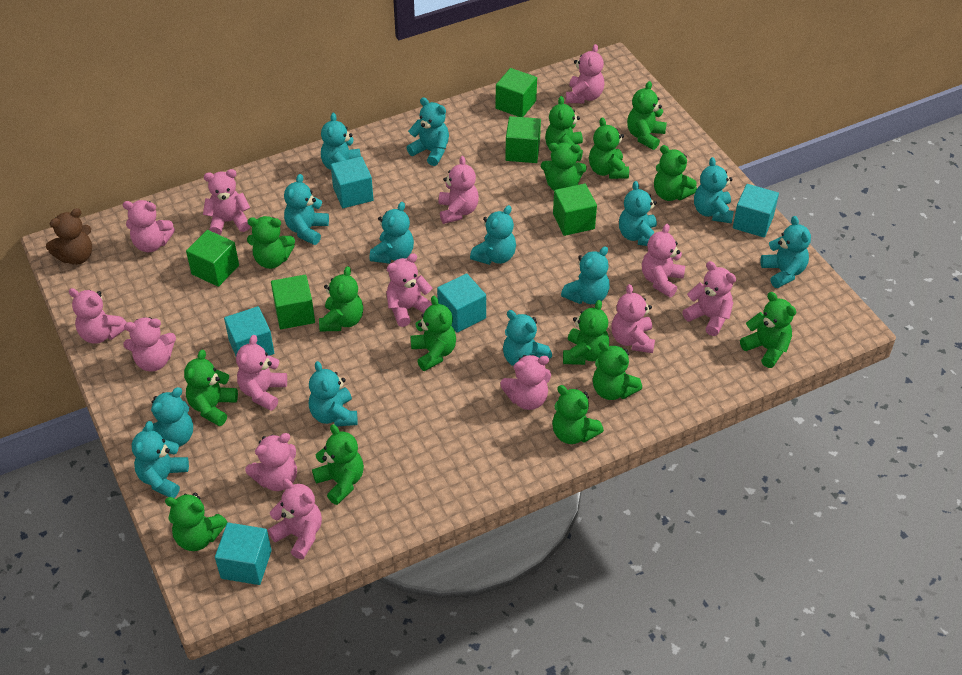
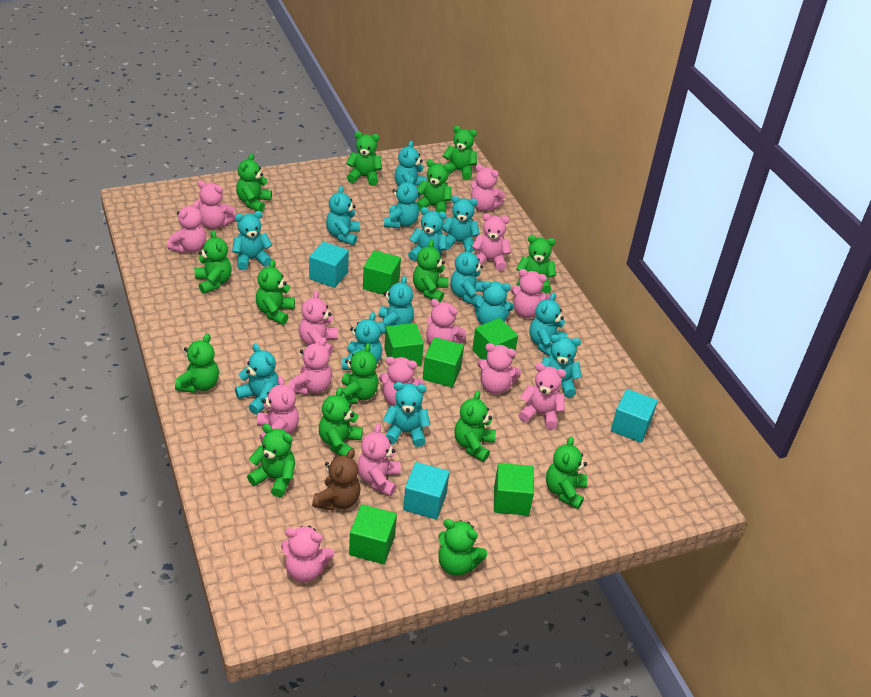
green cube: [186,230,239,287] [271,275,315,329] [496,68,537,117] [505,116,541,163] [553,184,597,236] = 5 -> [349,504,397,564] [363,250,401,295] [384,323,424,367] [423,337,464,387] [472,318,518,360] [494,463,534,516] = 6
turquoise cube: [215,523,272,585] [224,306,274,356] [331,156,373,208] [437,273,486,333] [733,184,779,237] = 5 -> [309,241,349,288] [403,462,450,519] [611,389,658,443] = 3
turquoise teddy bear: [132,421,189,498] [142,387,193,447] [284,174,329,245] [309,361,358,426] [321,113,361,170] [370,202,414,264] [407,97,449,166] [470,205,516,265] [503,310,552,366] [561,246,610,304] [619,181,657,246] [694,157,734,223] [761,216,811,288] = 13 -> [232,211,272,270] [235,344,279,415] [326,186,360,245] [342,312,382,370] [377,276,414,334] [383,382,430,447] [384,177,419,229] [395,141,427,198] [408,207,447,261] [441,196,480,252] [450,245,484,305] [472,281,514,325] [530,293,567,356] [541,335,582,397] = 14

